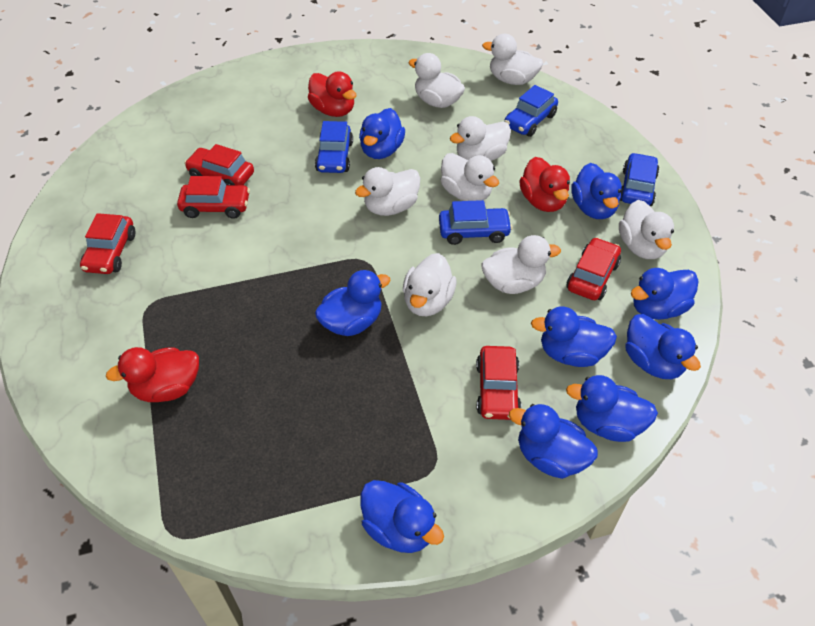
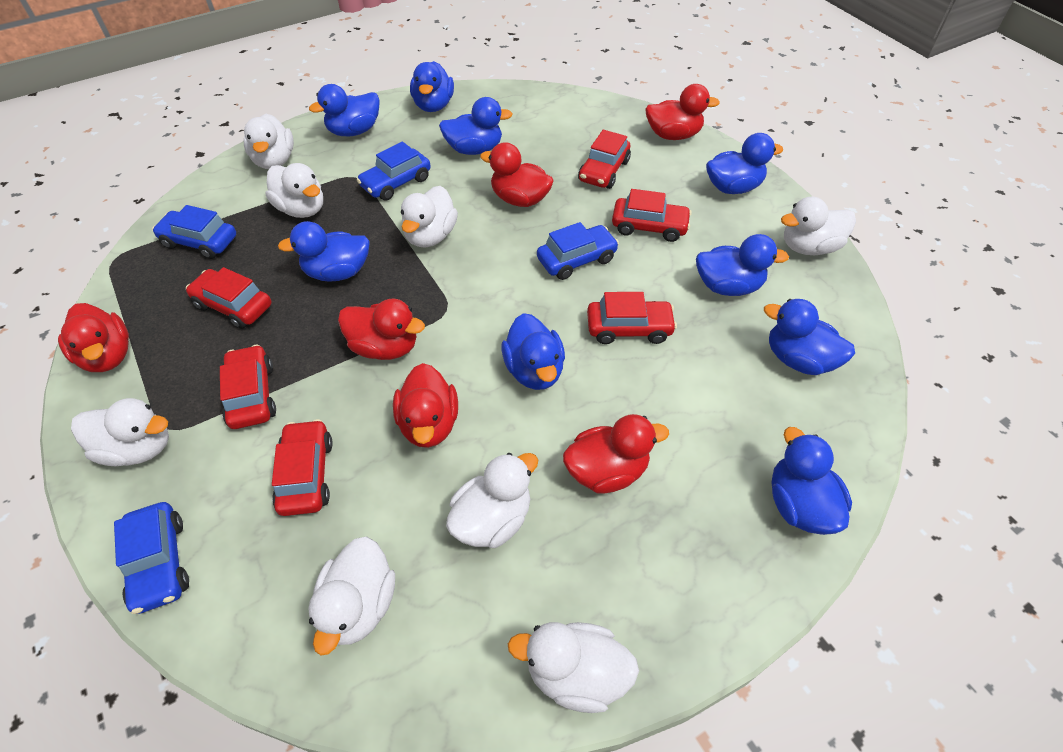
red car: [80,213,135,274] [177,176,250,219] [184,144,254,185] [476,346,521,420] [566,237,621,300] = 5 -> [186,267,272,329] [220,344,276,429] [272,419,333,516] [578,130,631,189] [587,292,677,344] [612,189,692,242] = 6
red duck: [105,347,199,402] [308,71,356,117] [519,157,570,212] = 3 -> [58,303,129,372] [338,299,425,360] [393,363,458,448] [480,142,554,207] [563,414,669,494] [645,84,720,140] = 6

